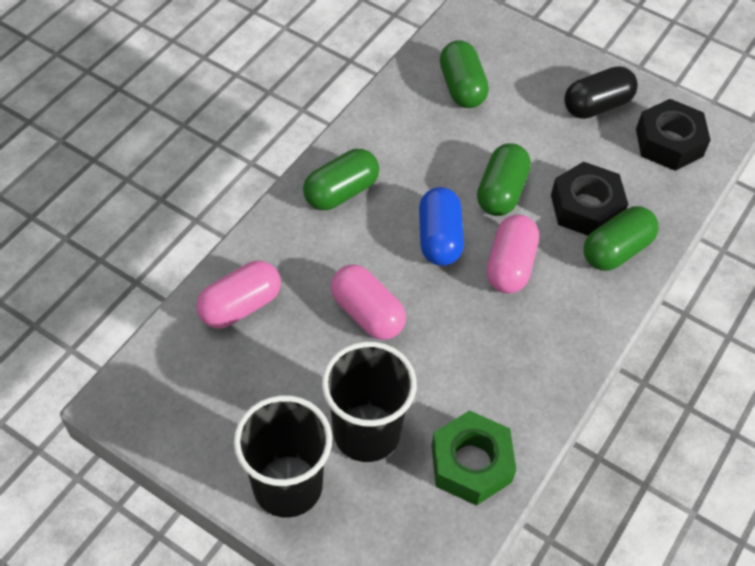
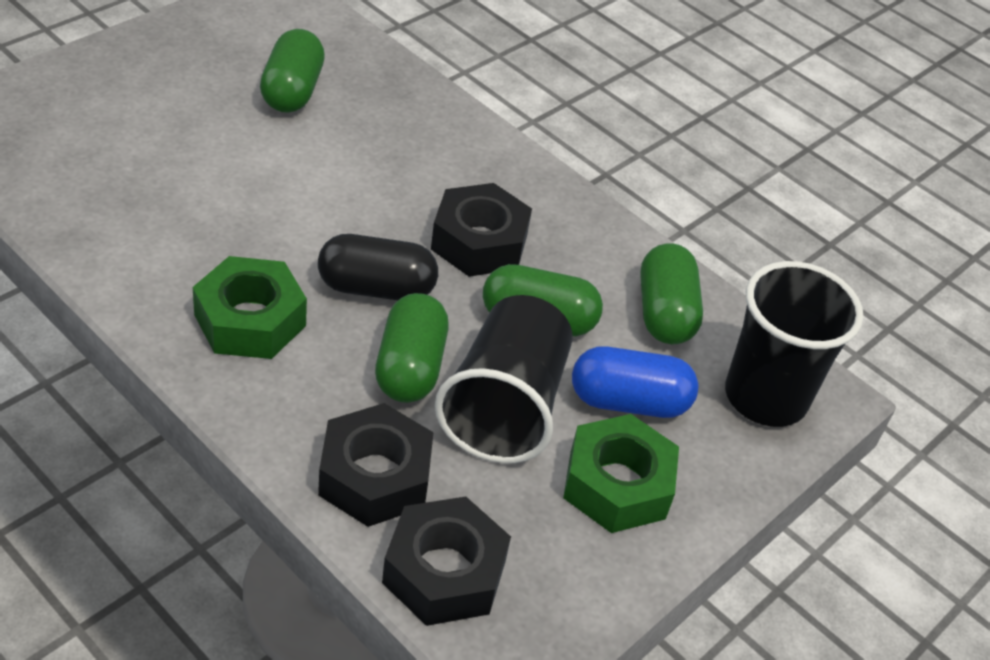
black nut: [551,162,628,236] [636,99,710,171] = 2 -> [318,403,434,527] [382,496,511,626] [431,183,532,277] = 3
green nut: [431,410,516,506] = 1 -> [193,256,307,359] [563,414,679,533] = 2
pink capsule: [196,261,281,329] [331,265,406,340] [487,215,539,293] = 3 -> none = 0

